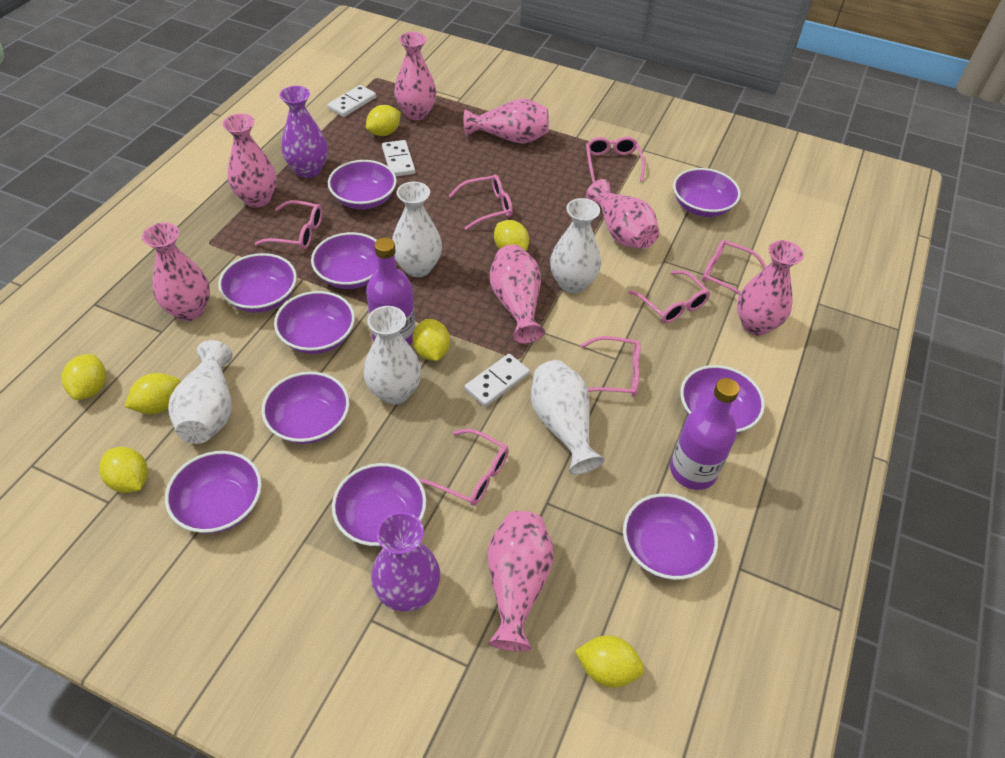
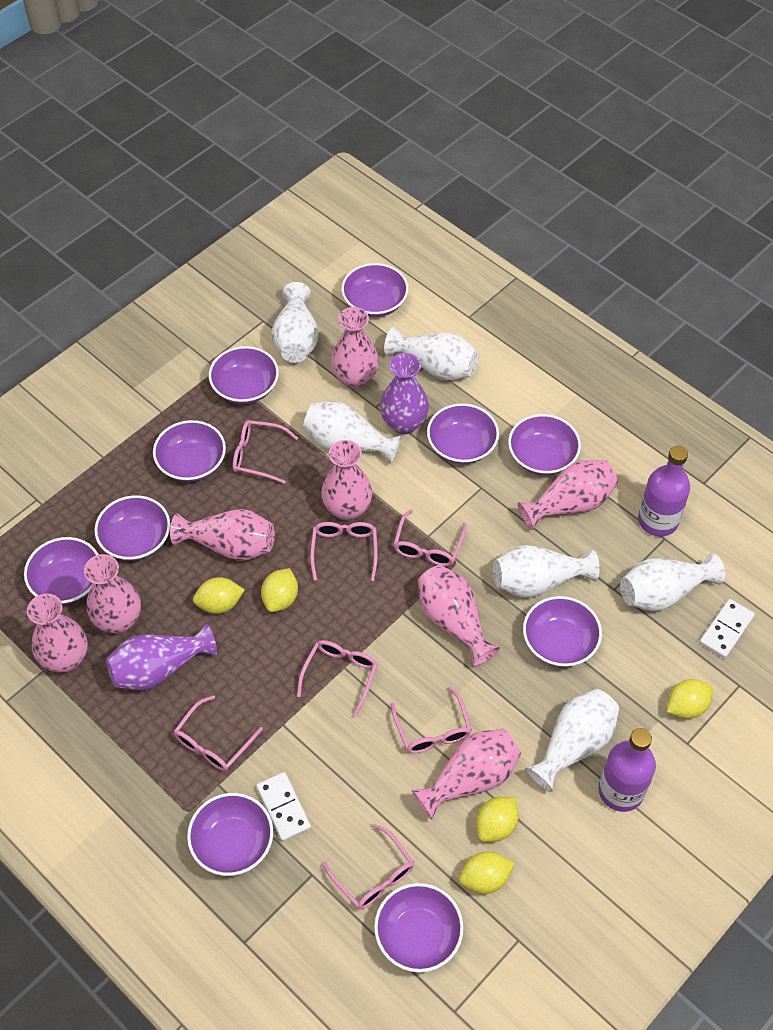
white domino: [327,85,376,117] [382,140,415,176] [465,354,530,407] = 3 -> [256,772,311,842] [699,599,755,658] = 2
white vase: [168,340,233,444] [363,306,421,405] [392,182,442,277] [531,360,605,475] [550,198,601,293] = 5 -> [271,282,319,363] [303,401,402,464] [384,327,479,381] [493,545,600,598] [525,689,620,792] [620,553,725,611] = 6
yellow lemon: [61,354,106,400] [99,447,148,493] [124,373,181,414] [366,105,401,136] [413,319,450,361] [494,220,529,251] [575,635,644,688] = 7 -> [193,577,244,614] [261,568,298,612] [459,852,515,894] [476,797,519,842] [667,679,712,719] = 5

